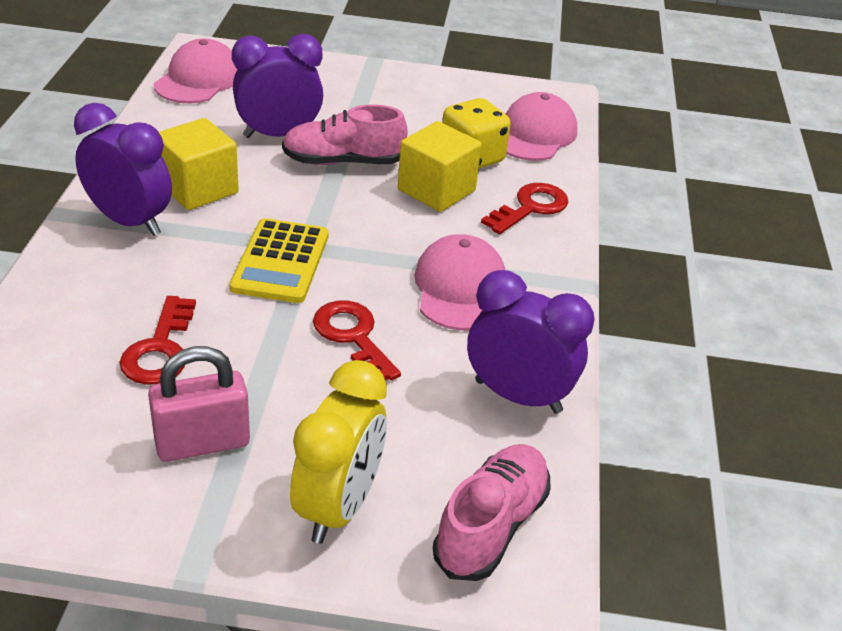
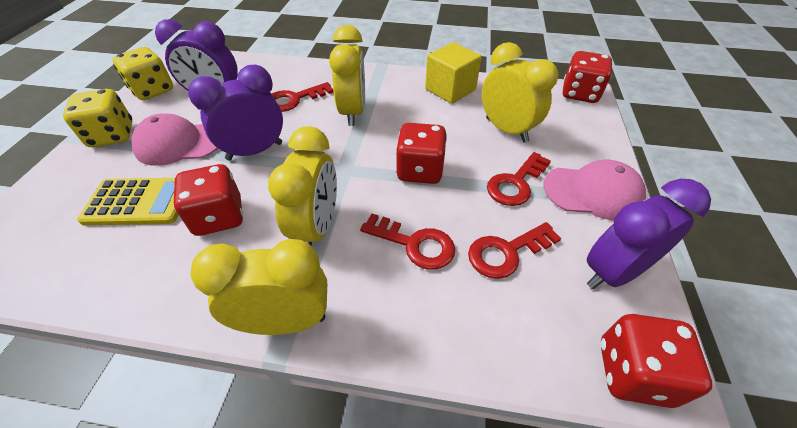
pink cap: [154,39,238,104] [414,234,505,331] [506,92,577,161] = 3 -> [131,113,218,166] [544,160,646,221] = 2
pink padlock: [148,346,250,462] = 1 -> none = 0
pink shoe: [282,104,408,165] [433,444,551,581] = 2 -> none = 0
red dice: none = 0 -> [173,164,243,236] [396,123,447,184] [563,51,612,103] [600,314,712,408] = 4
red key: [119,296,196,385] [313,301,401,380] [481,183,568,234] = 3 -> [272,82,334,112] [360,214,455,270] [468,222,561,279] [487,152,551,206] = 4
yellow clock: [290,360,387,544] = 1 -> [190,239,327,335] [268,126,337,246] [329,25,365,126] [482,42,558,143] = 4
yellow cube: [159,118,239,210] [398,121,482,212] = 2 -> [425,42,482,104] = 1
yellow dice: [442,98,511,168] = 1 -> [63,89,132,147] [113,47,173,100] = 2

